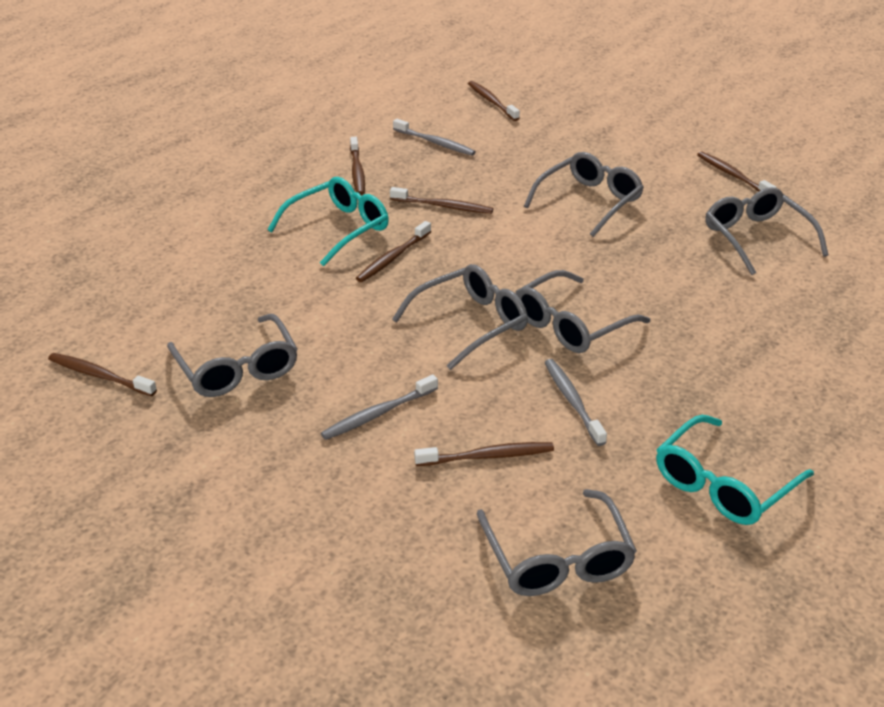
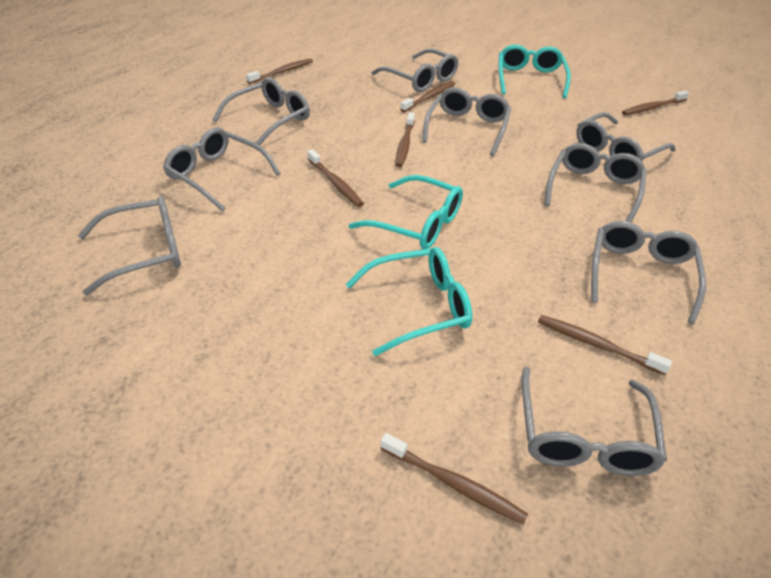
grey glasses: [167,314,298,397] [392,264,528,370] [477,489,637,596] [516,270,650,353] [524,152,644,237] [705,187,829,275] = 6 -> [78,197,181,295] [163,128,281,211] [212,77,310,146] [371,48,458,92] [422,87,511,156] [522,367,667,476] [544,143,647,222] [576,112,676,161] [591,221,706,324] = 9
grey toothbrush: [321,375,438,440] [393,119,476,156] [544,359,607,446] = 3 -> none = 0
turquoise glasses: [267,177,389,266] [656,415,814,525] = 2 -> [345,247,473,356] [349,175,463,249] [499,44,571,98] = 3

